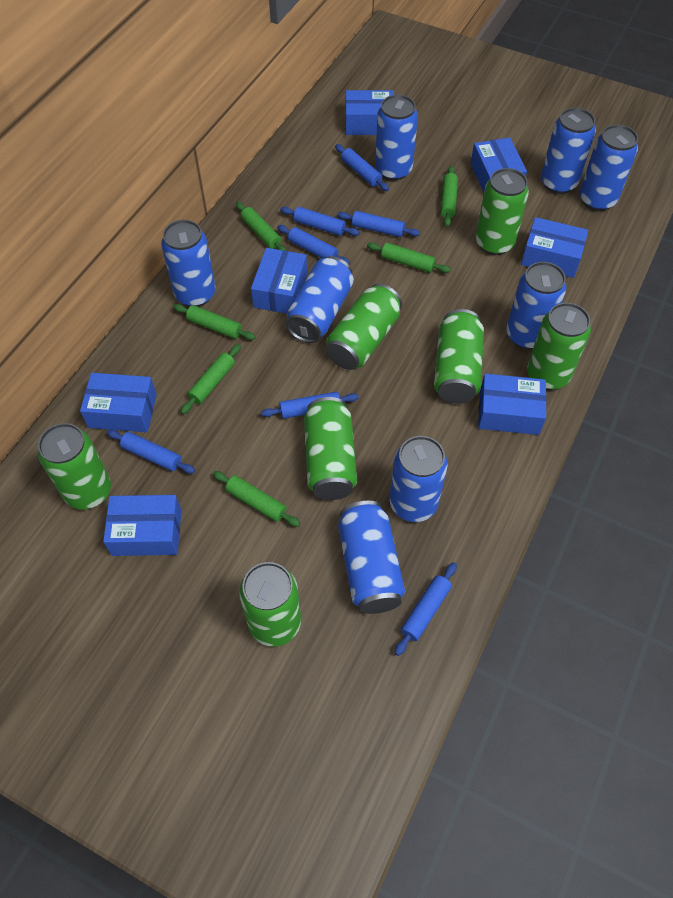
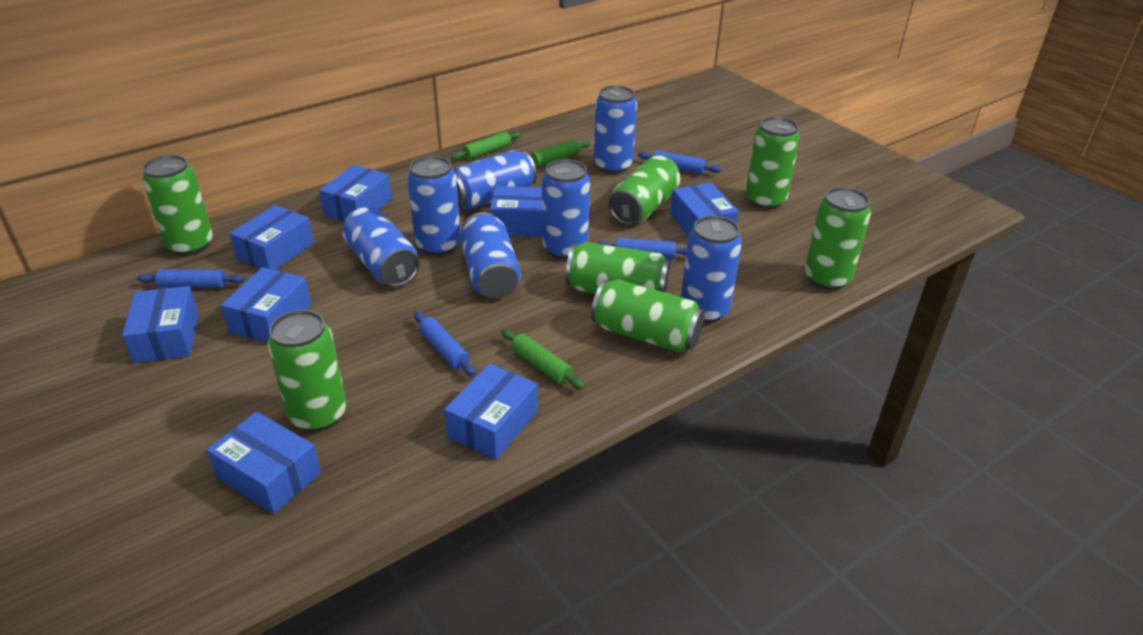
blue box: [80,373,157,432] [103,495,181,556] [251,248,307,314] [345,90,394,135] [471,137,527,193] [478,374,546,435] [521,217,588,278] = 7 -> [122,286,199,363] [207,412,321,514] [221,267,311,343] [229,205,314,270] [319,165,392,221] [444,364,538,460] [490,186,542,236] [670,183,739,236] = 8
blue can: [161,220,216,307] [286,256,354,343] [338,501,405,614] [375,95,418,181] [389,436,448,522] [506,262,567,349] [541,108,596,194] [580,125,638,211] = 8 -> [342,207,420,287] [407,156,461,256] [453,150,537,210] [460,212,521,298] [542,159,590,259] [594,85,637,174] [681,215,742,323] = 7
blue rolling pin: [107,430,195,474] [261,392,359,419] [277,225,350,265] [280,207,360,236] [335,144,389,191] [337,211,420,237] [395,562,457,656] = 7 -> [137,269,245,288] [414,312,476,376] [596,238,687,259] [638,150,721,174] = 4
green rolling pin: [173,304,256,340] [181,344,241,414] [213,471,300,527] [236,202,287,251] [367,242,451,273] [441,166,458,227] = 6 -> [451,131,522,160] [501,329,585,390] [531,140,591,167] = 3

